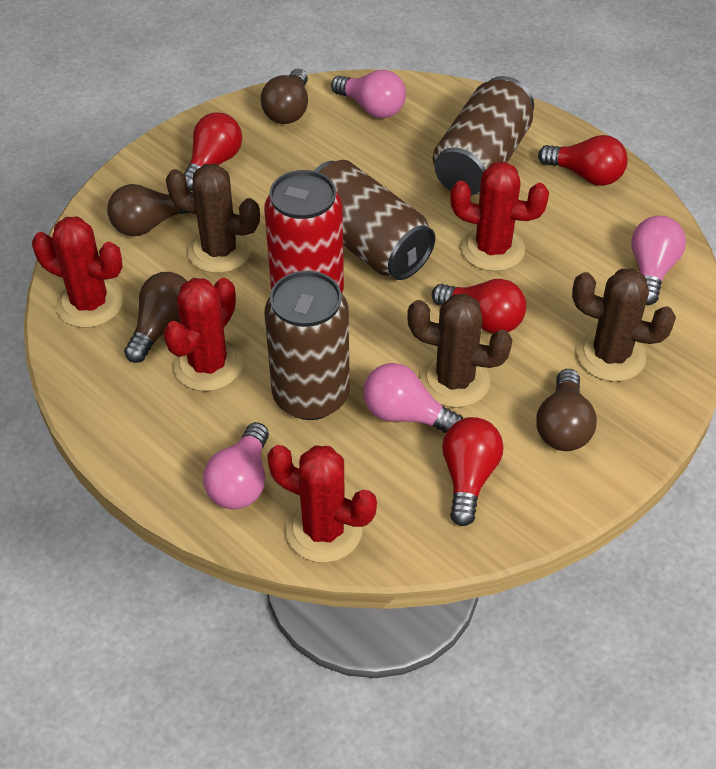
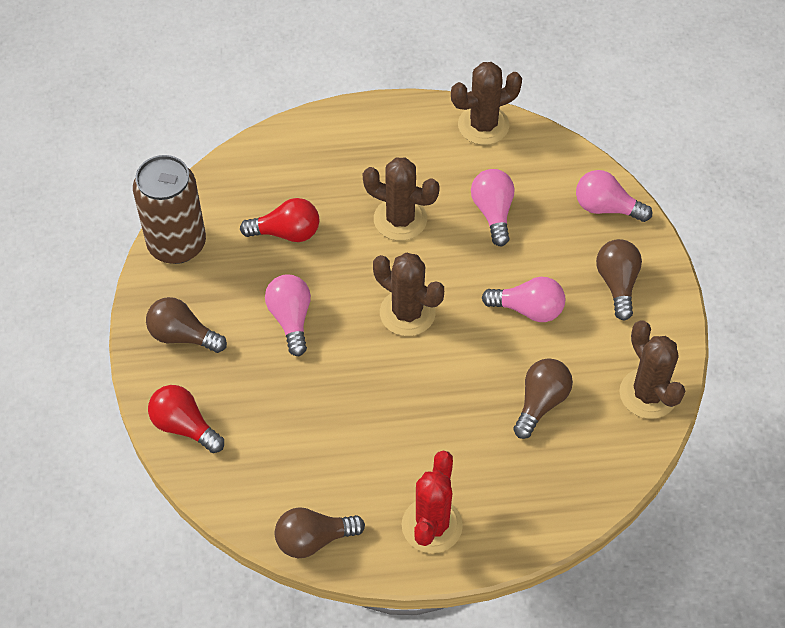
brown cactus: [166,164,260,273] [407,294,513,408] [572,269,676,382] = 3 -> [363,158,440,241] [373,253,444,336] [451,62,522,145] [620,320,685,419] = 4
brown can: [265,271,350,420] [314,160,435,280] [433,76,534,195] = 3 -> [133,155,206,264] = 1
red cactus: [32,217,123,328] [163,278,243,391] [267,445,377,563] [450,162,549,271] = 4 -> [402,451,463,553] = 1
red can: [264,170,344,293] = 1 -> none = 0
red light bulb: [183,112,242,191] [432,279,526,333] [442,417,503,526] [538,135,628,186] = 4 -> [148,385,224,453] [240,198,319,242] = 2

